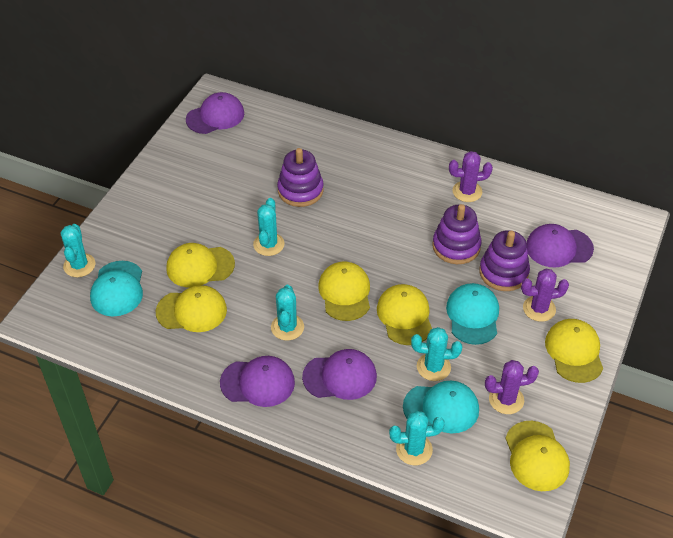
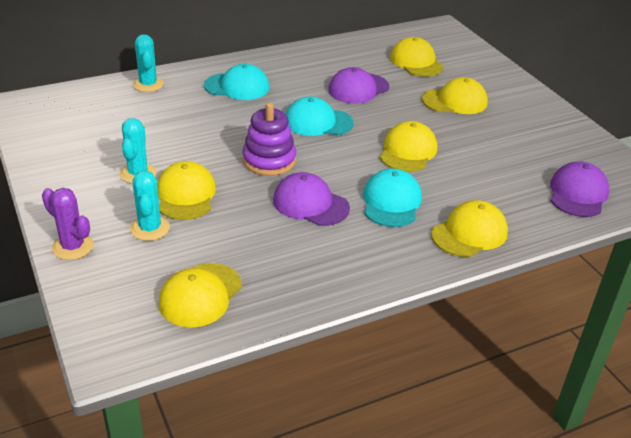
purple cactus: [449,151,493,202] [485,360,539,414] [521,269,569,322] = 3 -> [42,188,94,260] = 1
purple cap: [186,92,244,134] [220,356,295,407] [302,349,377,400] [526,224,594,267] = 4 -> [273,172,350,226] [328,67,389,103] [550,162,609,217] = 3
purple stacking toy: [277,148,324,207] [432,204,482,264] [479,230,530,291] = 3 -> [242,103,296,176] = 1
turquoise cactus: [61,224,95,277] [253,198,285,256] [271,285,304,341] [389,410,445,465] [411,327,462,381] = 5 -> [120,118,156,183] [130,171,170,241] [133,34,164,92] = 3

